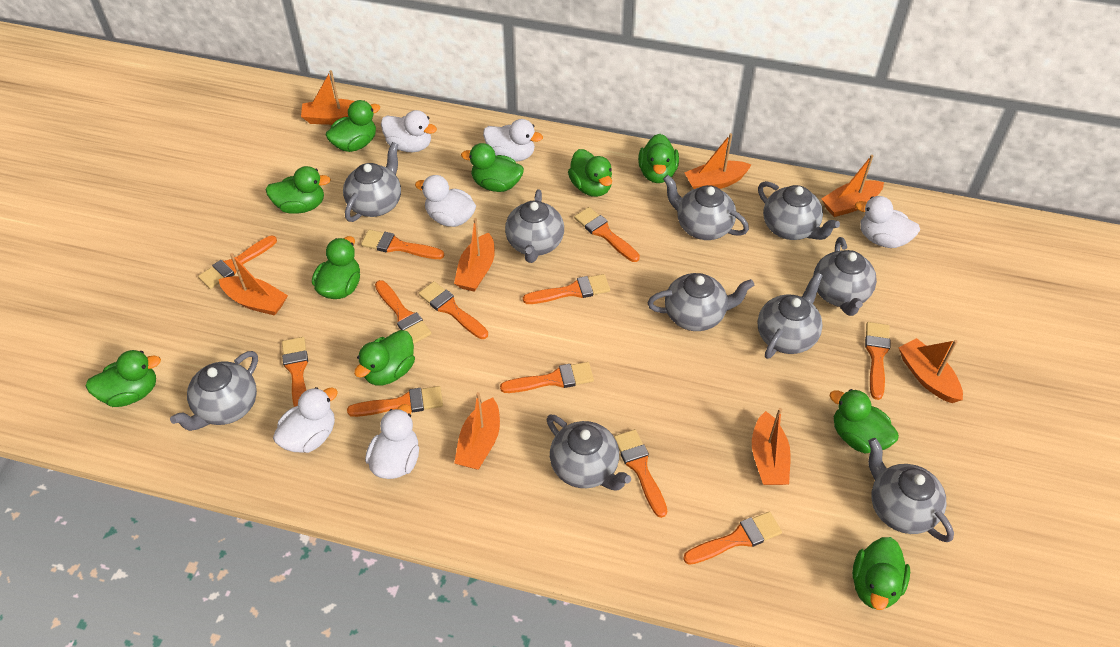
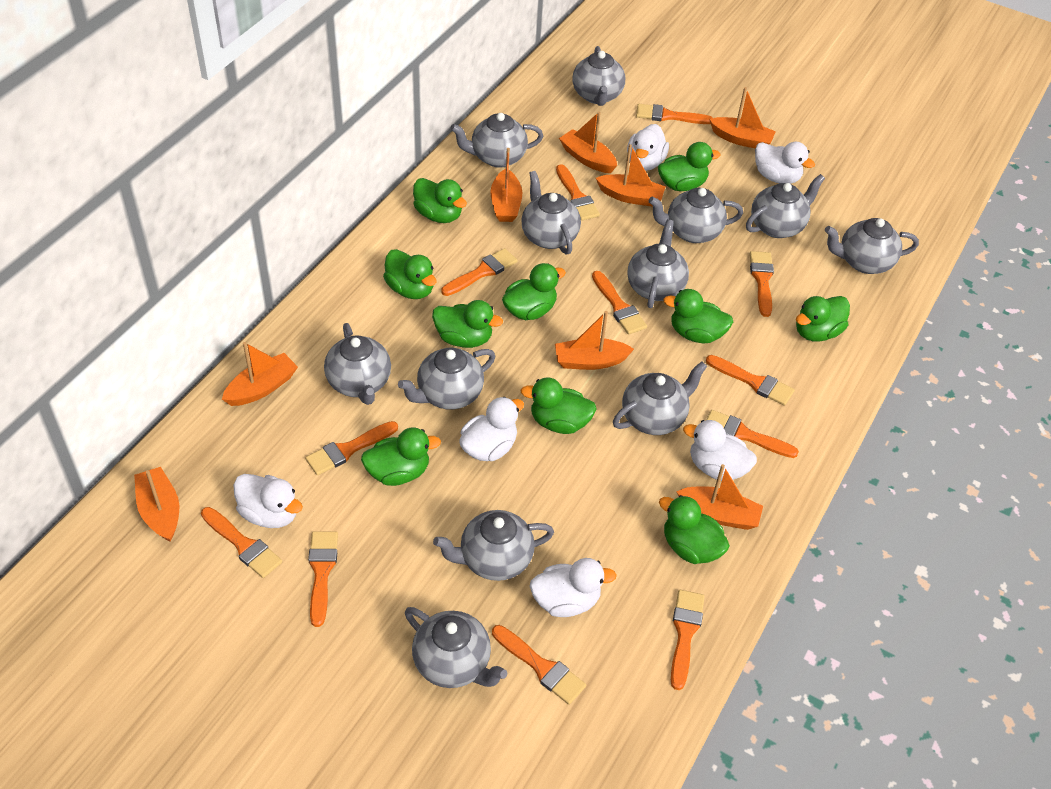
grey teapot: [170,351,258,431] [343,142,401,222] [505,189,564,263] [546,415,631,490] [647,273,754,331] [663,175,749,240] [758,181,840,240] [758,272,823,359] [813,237,877,316] [868,438,954,542] = 10 -> [324,323,391,405] [398,347,495,410] [405,607,508,688] [433,510,554,581] [450,113,543,168] [521,171,581,255] [572,46,625,106] [613,361,707,435] [627,219,689,308] [649,188,743,243] [746,174,825,238] [825,218,919,274] = 12

